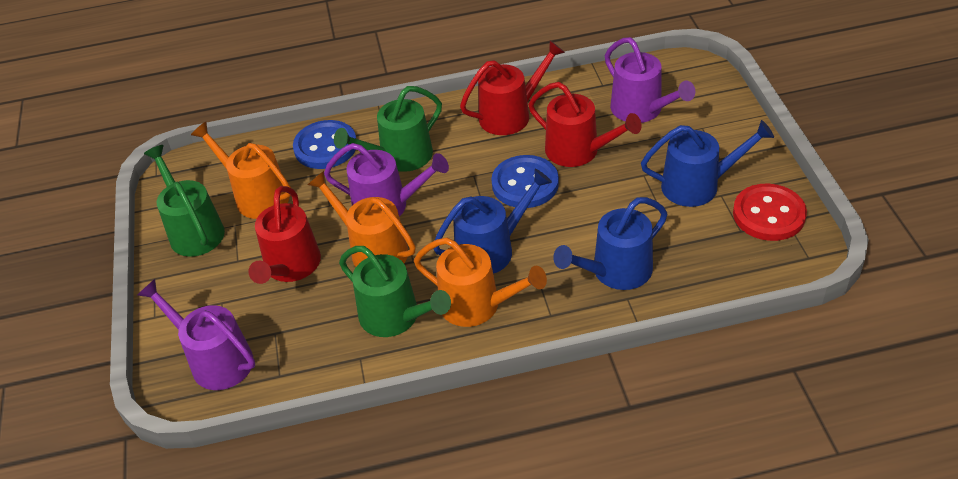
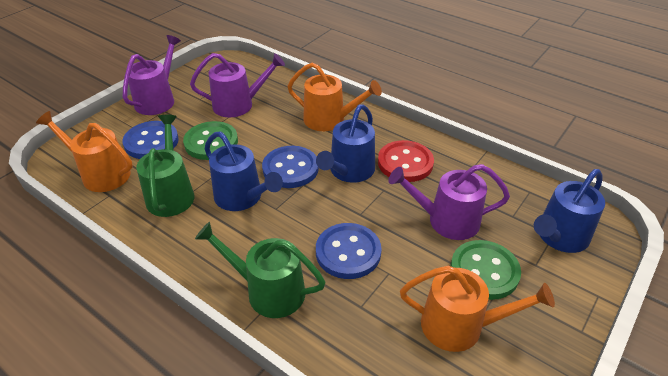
blue button: [293,120,356,169] [491,155,559,208] = 2 -> [122,121,179,159] [262,146,319,188] [316,223,382,279] = 3
green button: none = 0 -> [183,121,238,160] [451,240,521,300] = 2
green watering can: [144,145,225,257] [334,86,442,172] [339,246,451,337] = 3 -> [136,115,194,217] [195,222,326,318] = 2
red watering can: [248,186,321,284] [460,40,565,135] [528,82,642,167] = 3 -> none = 0

